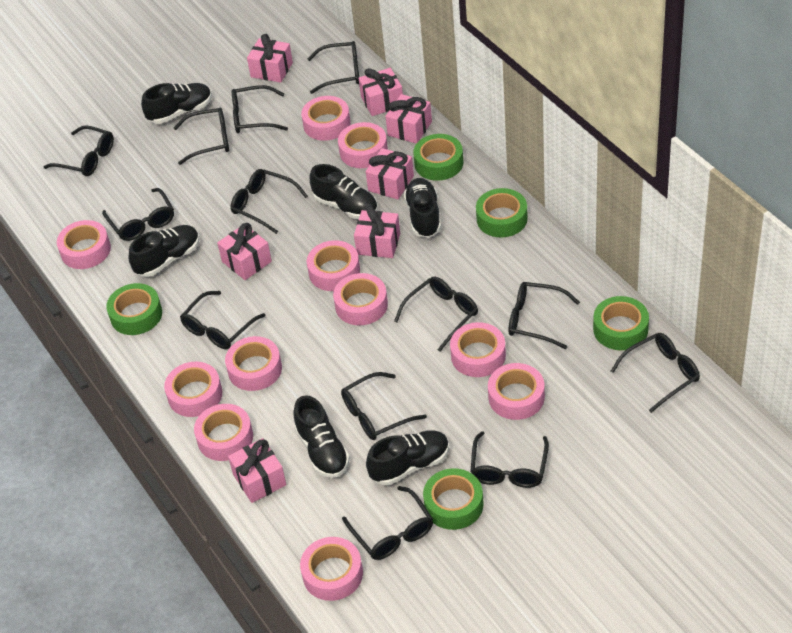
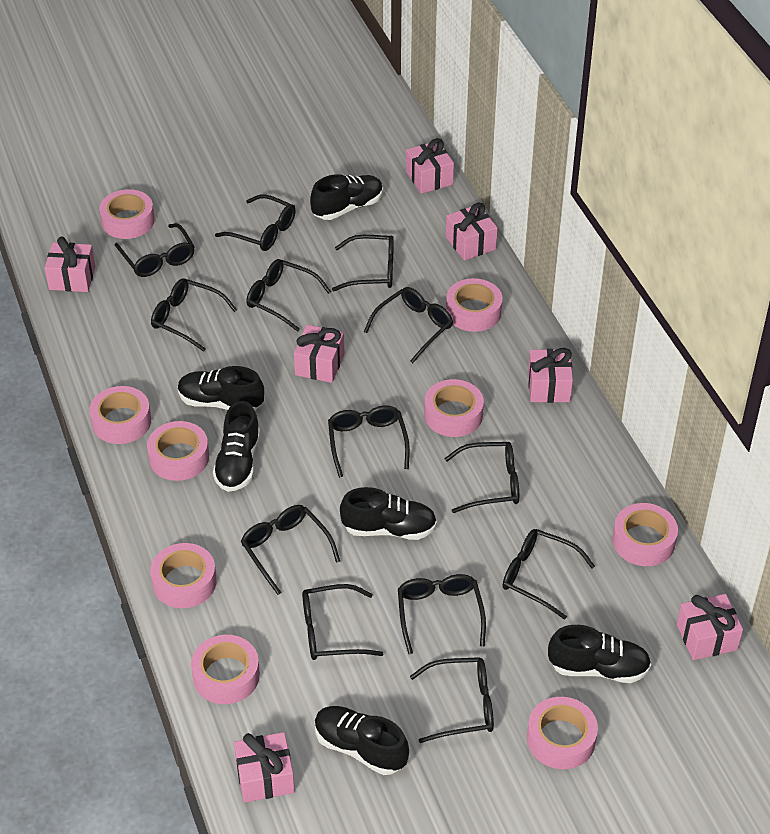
green tape: [106,283,162,335] [413,134,464,181] [423,468,484,530] [476,188,528,237] [593,296,649,350] = 5 -> none = 0
pink tape: [57,220,111,269] [164,362,222,417] [194,404,253,461] [225,336,282,391] [300,537,363,601] [301,96,351,141] [307,240,360,291] [333,273,388,325] [338,122,388,168] [450,322,506,377] [488,363,545,420] = 11 -> [90,386,151,444] [99,189,155,239] [147,421,209,481] [150,543,217,608] [191,635,260,704] [424,379,484,437] [446,278,502,332] [527,697,598,769] [612,503,678,566] = 9

